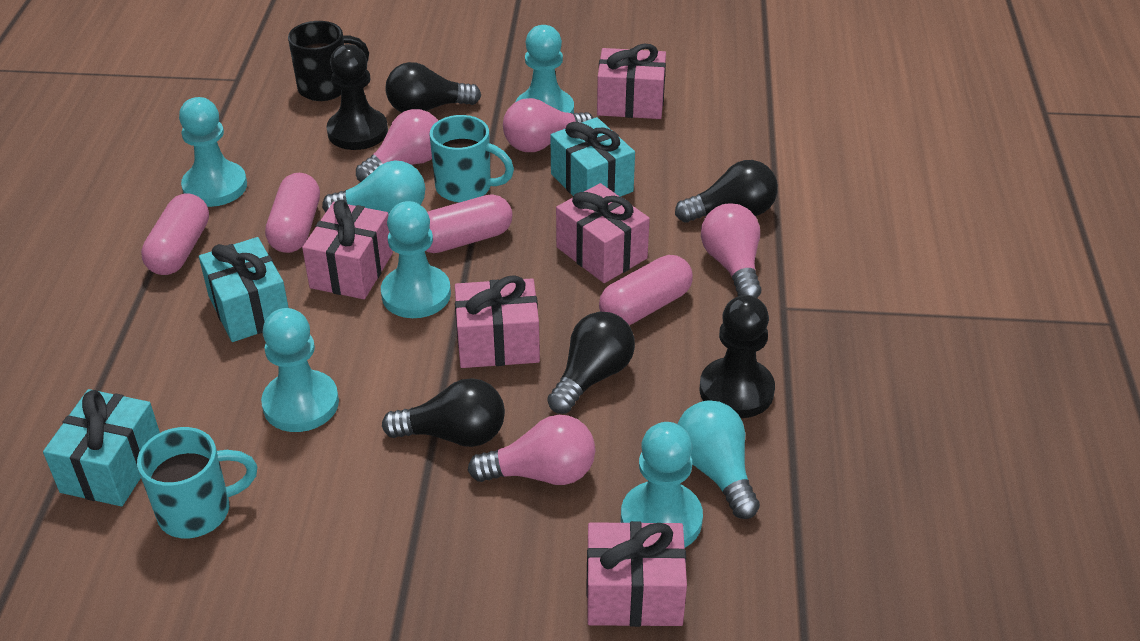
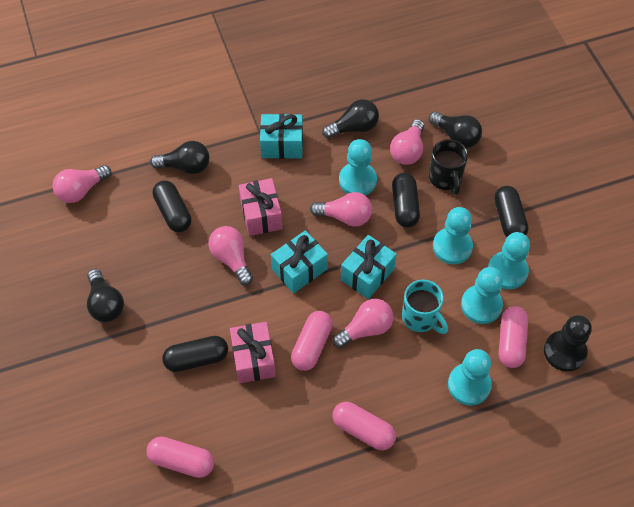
black capsule: none = 0 -> [153,181,191,232] [162,336,228,372] [392,173,420,228] [494,186,528,237] = 4
black pawn: [327,44,388,150] [699,295,775,418] = 2 -> [544,315,592,372] = 1
pink gift: [302,200,393,299] [455,275,540,368] [556,183,650,283] [586,521,687,627] [597,44,666,119] = 5 -> [230,322,276,383] [239,178,282,236] = 2
pink light bulb: [356,109,438,182] [468,415,595,485] [503,98,593,152] [701,204,761,298] = 4 -> [53,165,111,203] [208,226,253,285] [310,192,372,226] [332,299,394,348] [390,119,424,165] = 5
turquoise light bulb: [322,161,425,215] [678,400,760,519] = 2 -> none = 0
turquoise mug: [137,427,257,538] [430,115,514,202] = 2 -> [402,280,448,334] = 1

